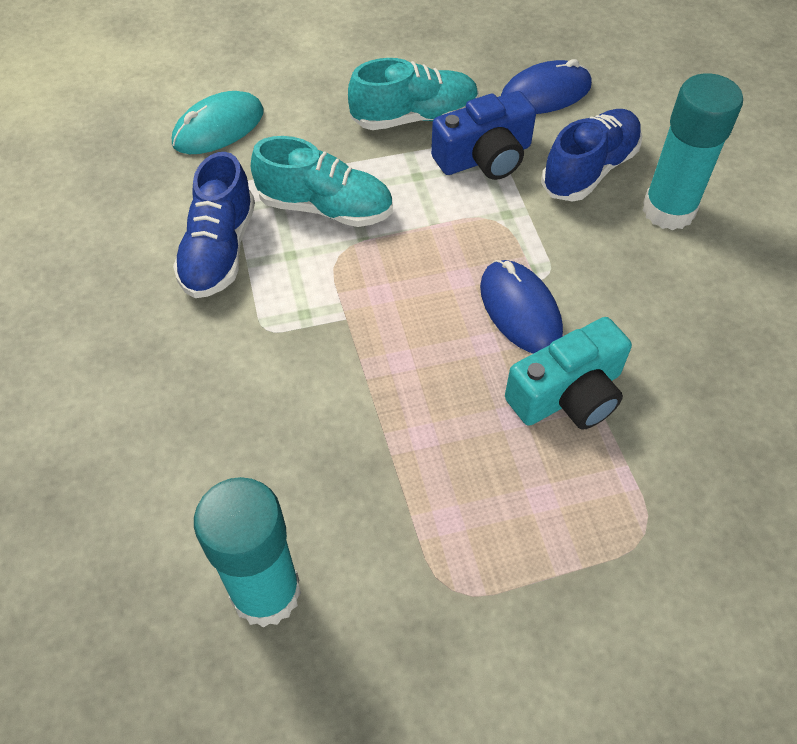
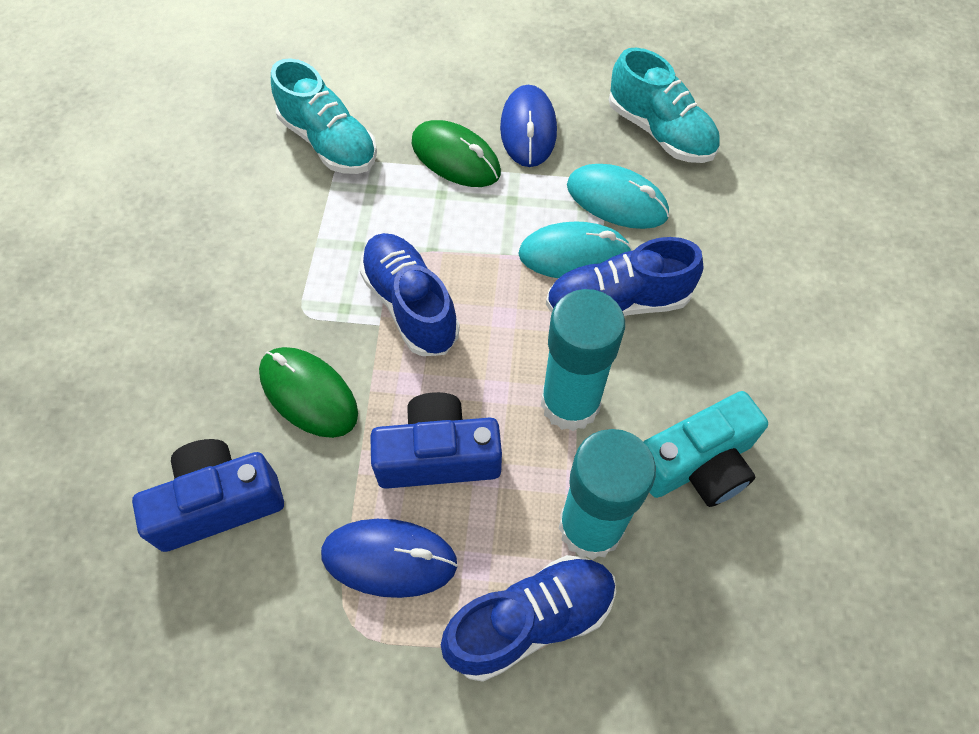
blue camera: [431,91,536,180] = 1 -> [132,439,284,552] [370,392,502,489] = 2
blue shoe: [173,152,255,298] [542,109,642,201] = 2 -> [359,233,460,356] [441,555,616,682] [546,237,703,316] = 3
green mouse: none = 0 -> [259,347,358,438] [412,120,501,187] = 2
turquoise mouse: [172,91,264,154] = 1 -> [518,221,633,278] [567,164,669,229] = 2

